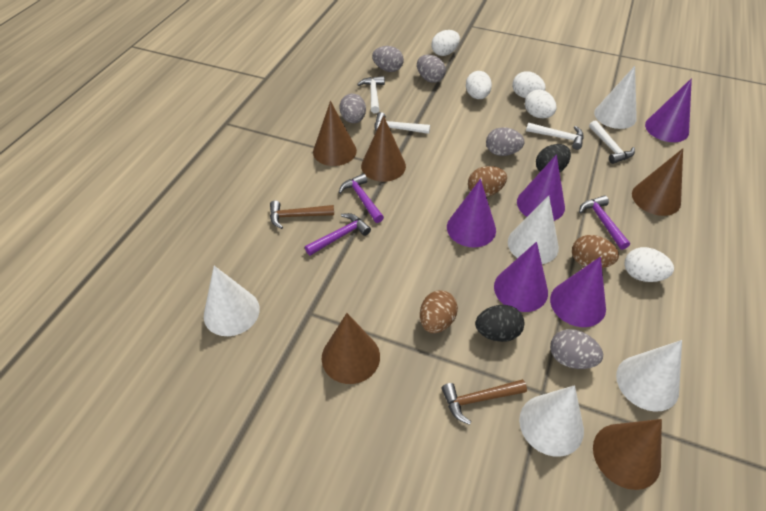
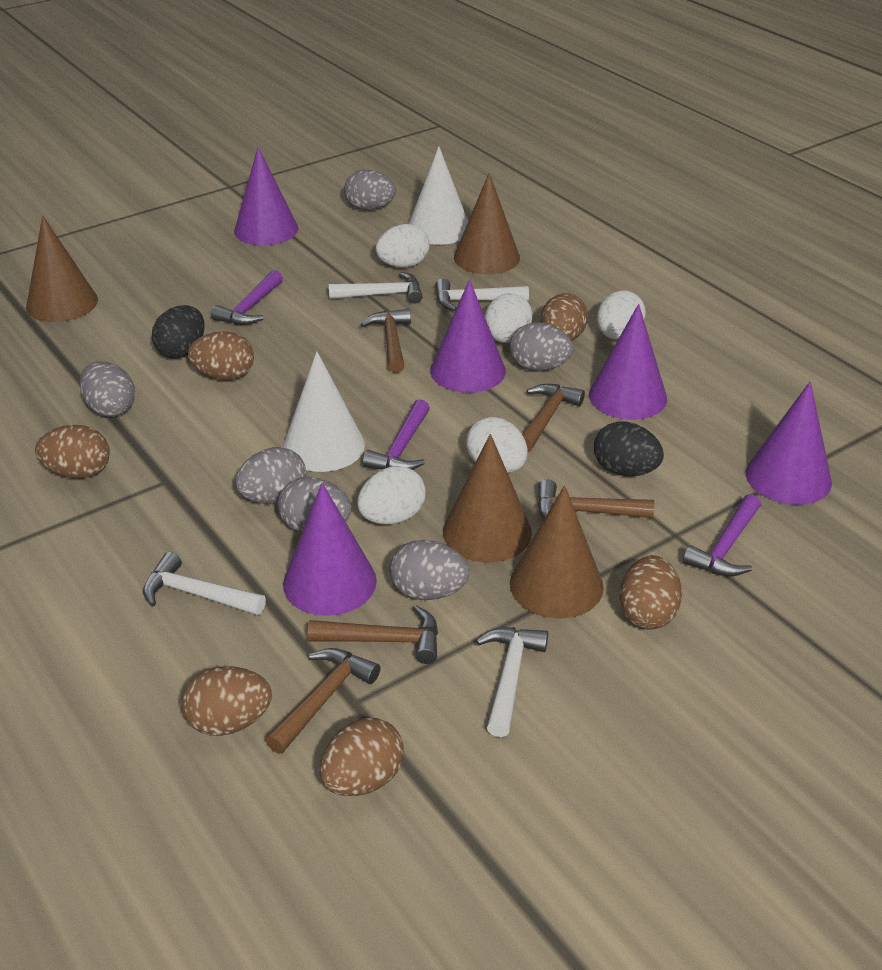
brown cone: [313,101,357,166] [322,313,380,384] [361,116,406,182] [593,419,662,490] [632,148,683,216] = 5 -> [26,216,98,322] [443,434,532,563] [454,173,520,274] [510,485,604,618] = 4
brown egg: [420,290,458,333] [468,166,507,197] [572,235,619,268] = 3 -> [35,425,109,479] [181,667,272,736] [188,331,254,381] [319,718,404,796] [540,293,588,341] [619,555,682,630] = 6
brown hammer: [270,200,334,229] [442,379,527,425] = 2 -> [265,648,380,754] [308,605,438,664] [360,309,411,373] [522,384,585,452] [538,479,654,519] = 5
grey egg: [339,94,366,123] [372,46,404,72] [417,55,446,83] [486,127,525,156] [550,329,603,369] = 5 -> [79,361,135,417] [235,447,306,504] [278,477,352,533] [344,170,396,210] [389,540,469,600] [509,322,573,371] = 6
white cone: [204,266,260,336] [508,196,559,264] [519,385,584,457] [594,66,637,129] [616,340,682,412] = 5 -> [283,351,365,472] [409,146,468,245] = 2

